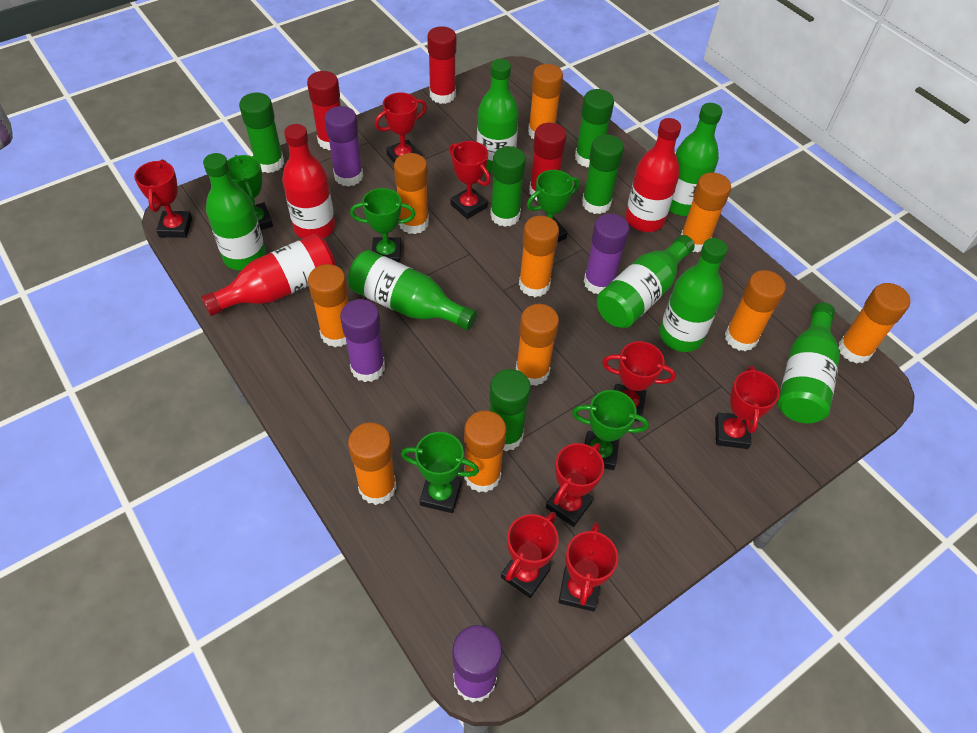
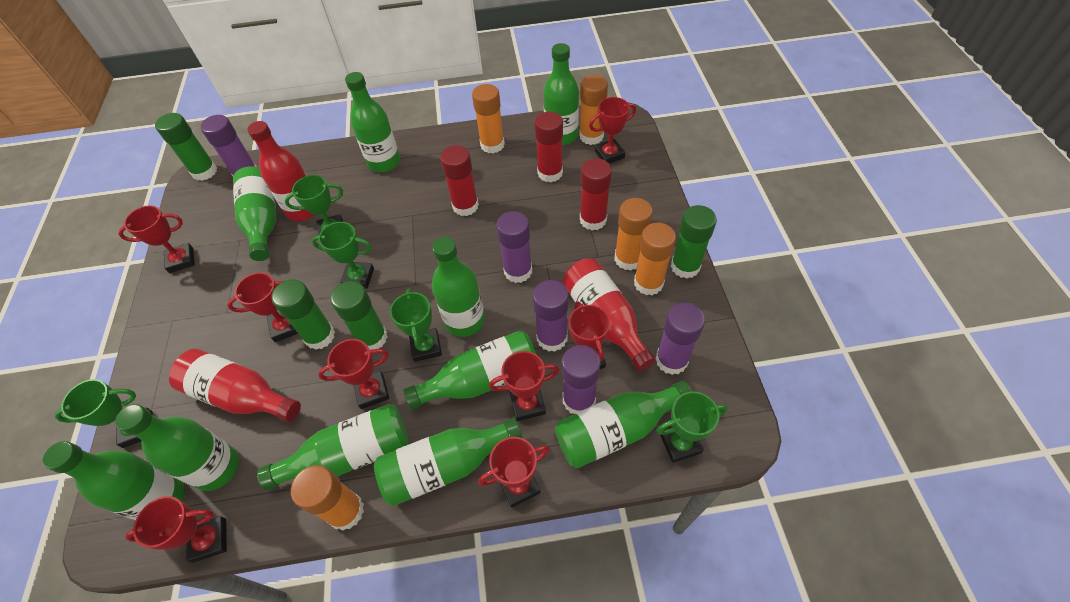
green bottle: [203,153,266,270] [348,250,477,331] [477,59,519,173] [597,235,695,328] [659,238,728,352] [669,103,723,216] [778,303,840,423] = 7 -> [43,441,185,520] [115,404,239,491] [233,166,276,261] [257,404,409,490] [345,72,400,172] [374,418,522,506] [404,330,536,409] [432,237,485,337] [543,43,579,145] [555,381,692,468] = 10
green glue stick: [239,93,284,173] [489,369,531,451] [490,146,526,227] [575,89,614,167] [582,134,624,214] = 5 -> [155,113,217,181] [271,279,335,350] [330,281,388,350] [671,205,717,279] = 4
orange glue stick: [308,264,349,347] [348,422,397,505] [394,153,429,234] [464,411,507,492] [516,304,559,386] [519,216,559,297] [528,64,563,139] [681,172,731,253] [725,270,786,351] [838,283,910,363] = 10 -> [291,465,364,531] [472,84,505,153] [580,75,608,145] [614,198,653,271] [634,223,676,295] = 5
purple glue stick: [324,106,363,187] [340,299,385,382] [452,625,502,703] [584,214,629,294] = 4 -> [201,115,257,176] [496,211,532,283] [533,280,569,352] [562,345,601,414] [656,302,705,375] = 5

